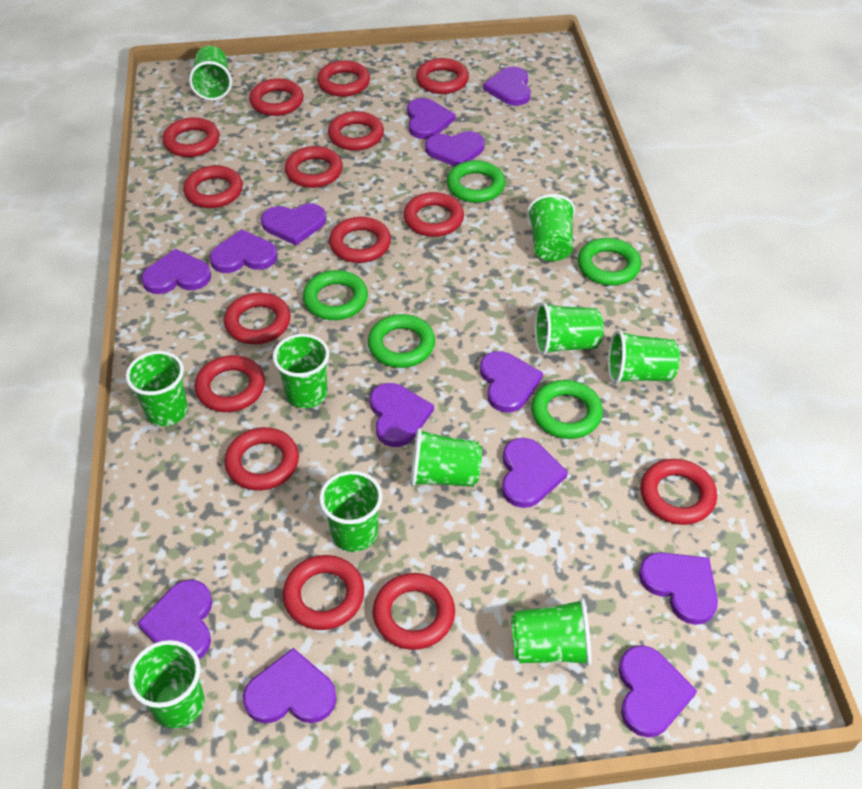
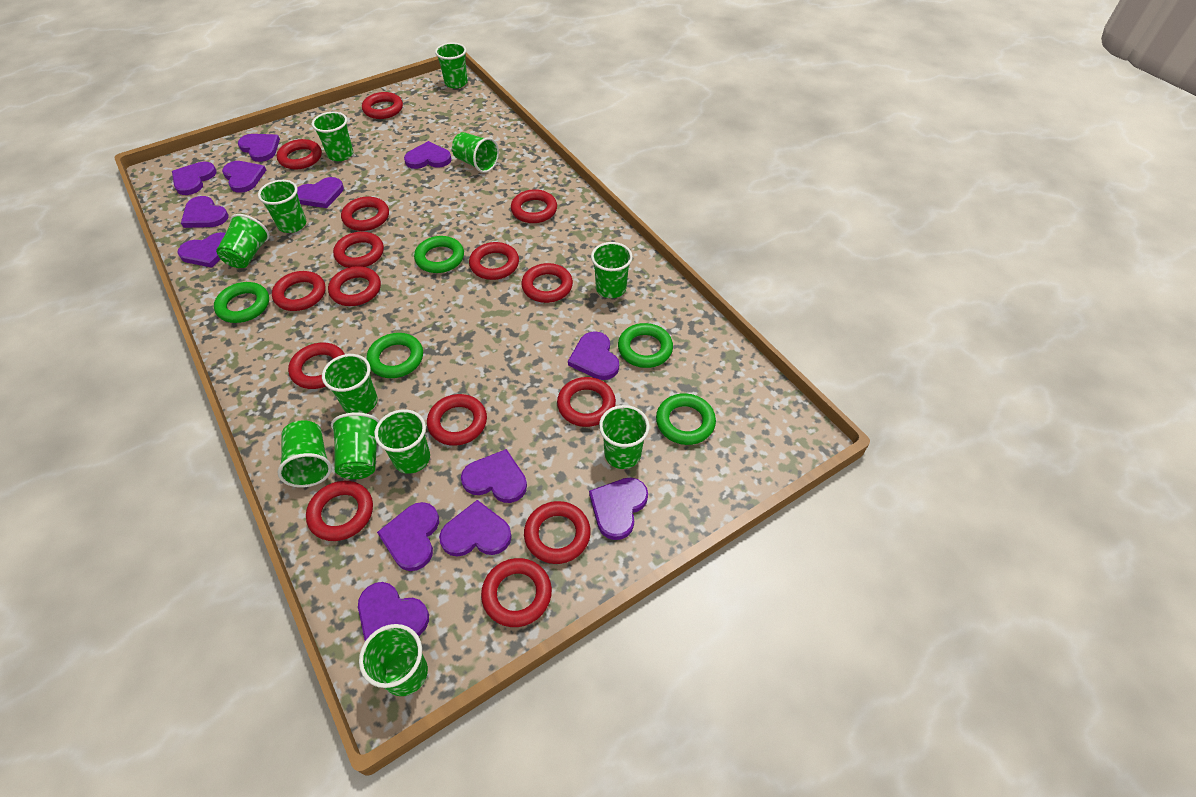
green cup: [126,351,188,426] [128,640,204,728] [189,46,232,101] [273,334,329,408] [319,471,383,552] [411,428,482,487] [511,598,592,666] [527,194,575,261] [535,302,604,355] [608,330,680,384] = 10 -> [216,214,270,268] [258,180,306,233] [277,420,332,488] [312,112,353,161] [322,354,378,413] [331,413,380,479] [359,624,428,696] [374,409,430,474] [435,43,468,88] [452,132,499,173] [591,242,633,298] [599,405,649,469] = 12

